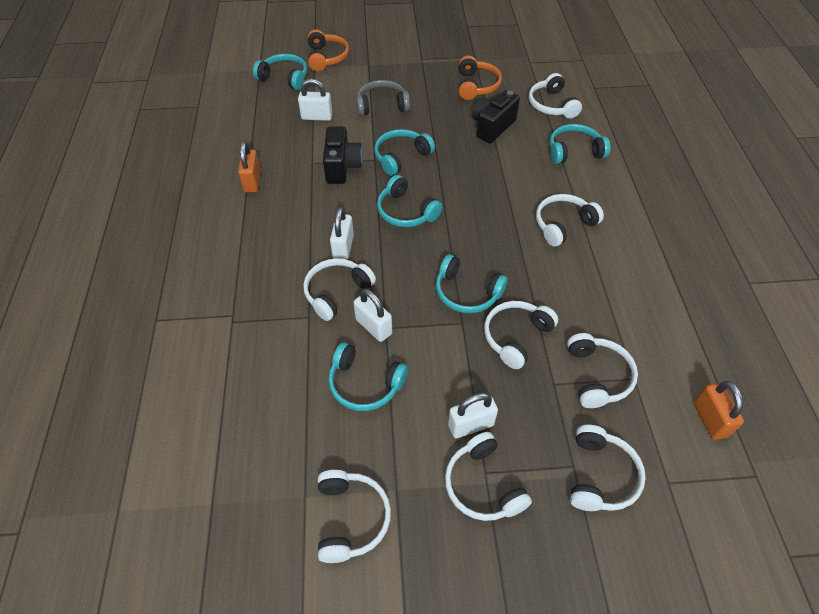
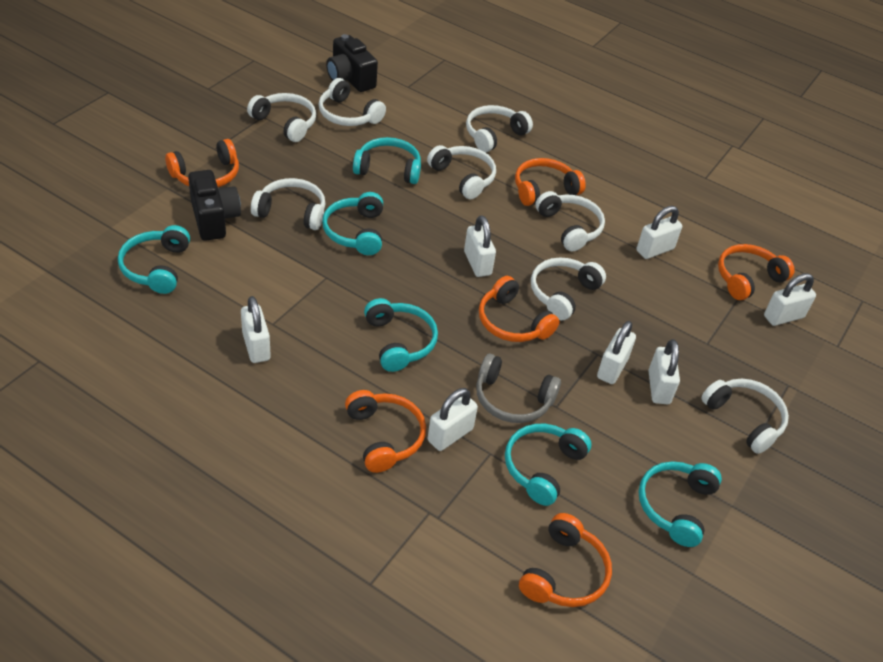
orange headphones: [308,29,349,71] [458,55,502,100] = 2 -> [165,139,239,187] [345,390,426,473] [479,276,559,342] [515,158,586,206] [519,513,612,607] [718,244,795,300] = 6
orange padlock: [238,141,261,192] [694,381,744,440] = 2 -> none = 0
white padlock: [298,79,333,121] [330,207,354,260] [354,289,392,342] [448,393,498,438] = 4 -> [241,296,271,363] [428,388,478,451] [464,215,496,277] [597,321,636,384] [637,206,682,259] [648,339,680,404] [764,273,816,326] = 7

